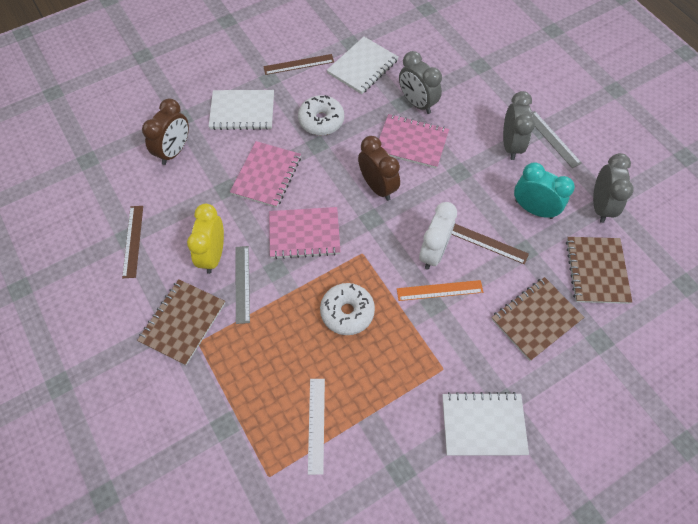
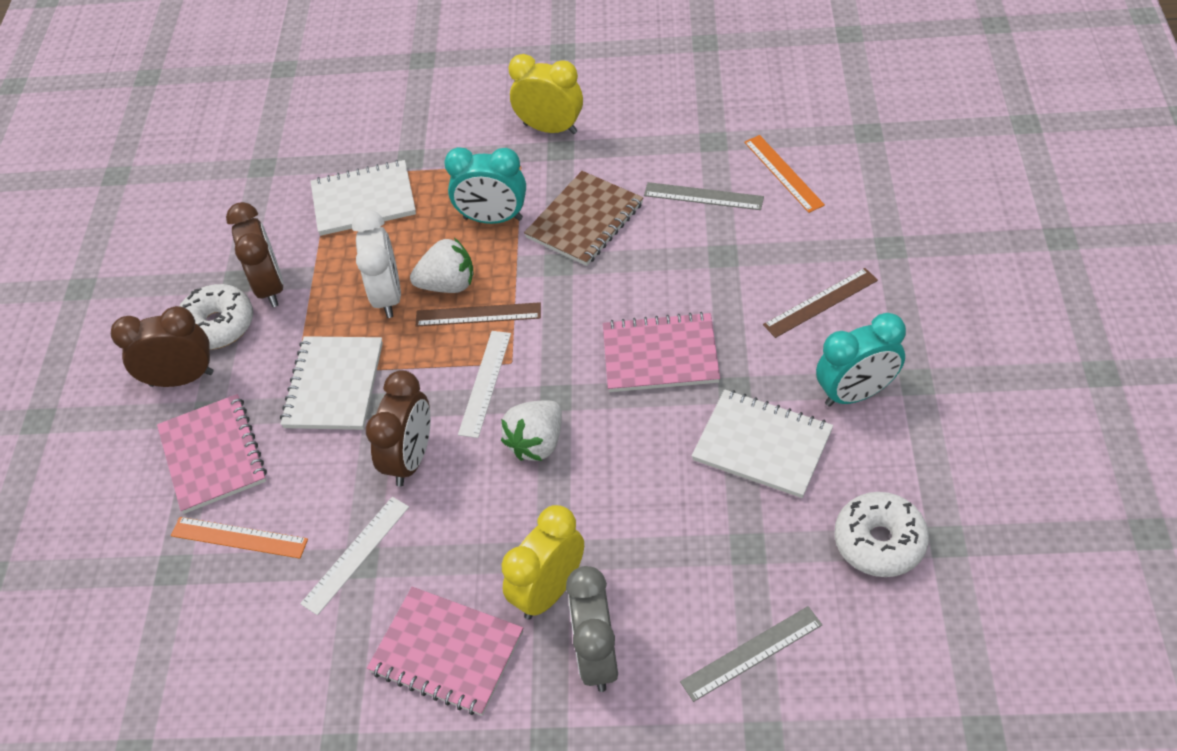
brown clock: [142,98,189,165] [358,136,400,201] = 2 -> [111,306,214,387] [226,202,284,307] [366,370,431,486] = 3
brown notebook: [137,279,225,365] [491,277,584,361] [566,237,632,304] = 3 -> [524,171,643,266] = 1
brown ruler: [122,206,143,278] [263,54,334,75] [451,224,529,264] = 3 -> [416,302,541,327] [763,268,878,338] = 2
grey clock: [399,51,442,114] [503,91,535,160] [593,153,634,223] = 3 -> [566,566,618,692] = 1
orange ruler: [397,280,483,301] = 1 -> [171,517,308,559] [744,135,825,213] = 2
turquoise clock: [514,162,575,219] = 1 -> [444,147,526,224] [816,313,906,407] = 2
white ruler: [308,379,325,475] = 1 -> [300,497,409,615] [458,331,511,438] = 2
white strawberry: none = 0 -> [410,238,473,293] [501,400,562,461] = 2
yellow clock: [187,204,224,274] = 1 -> [502,505,584,620] [508,54,583,134] = 2

